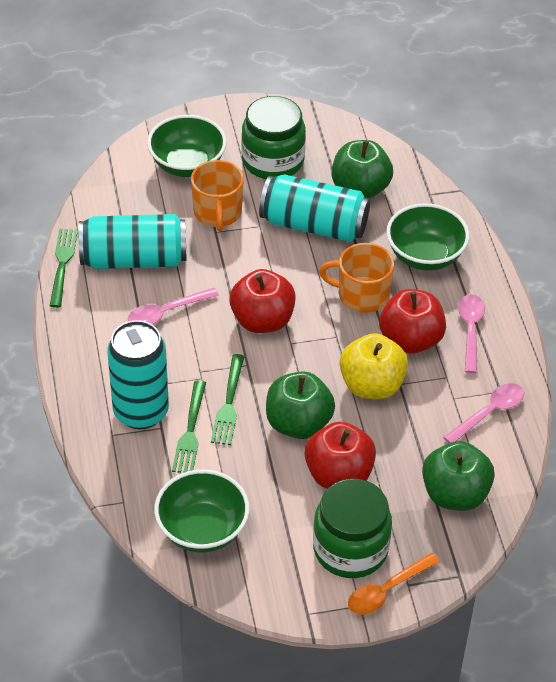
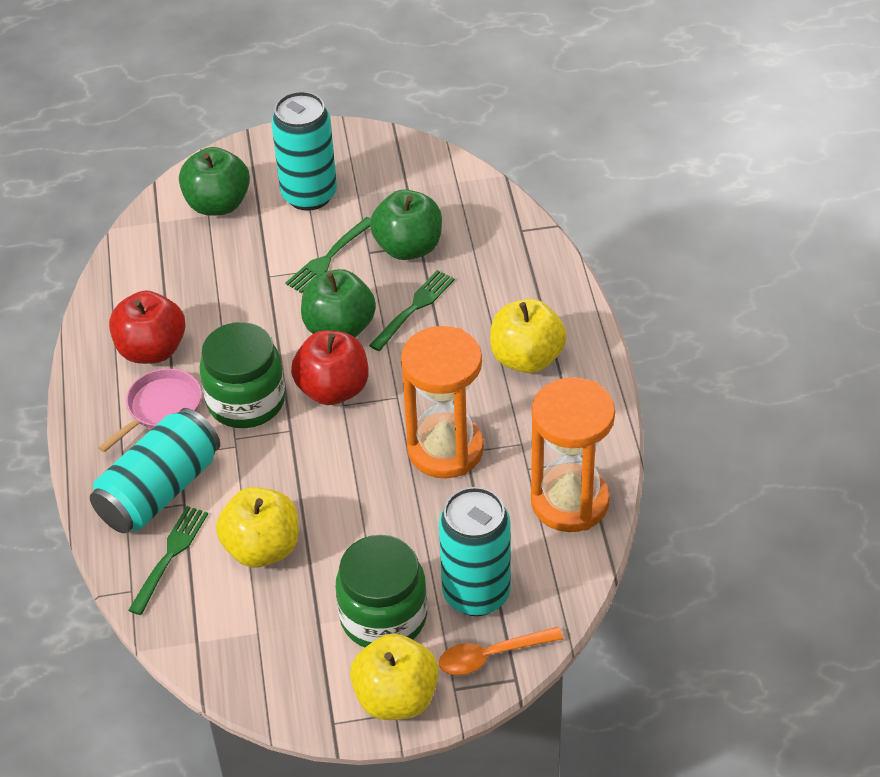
green bowl: [147,115,227,177] [154,469,250,553] [386,203,469,271] = 3 -> none = 0
orange hourglass: none = 0 -> [401,326,484,479] [531,377,615,532] = 2
orange mug: [191,160,244,231] [319,243,394,313] = 2 -> none = 0
pink pan: none = 0 -> [98,369,201,453] = 1
pink spoon: [128,288,219,325] [443,383,524,443] [458,294,485,373] = 3 -> none = 0
red apple: [229,269,296,333] [305,422,376,489] [379,289,446,354] = 3 -> [109,290,186,364] [291,330,368,405] = 2
yellow apple: [340,333,408,399] = 1 -> [216,487,299,568] [350,634,439,720] [490,299,567,373] = 3

